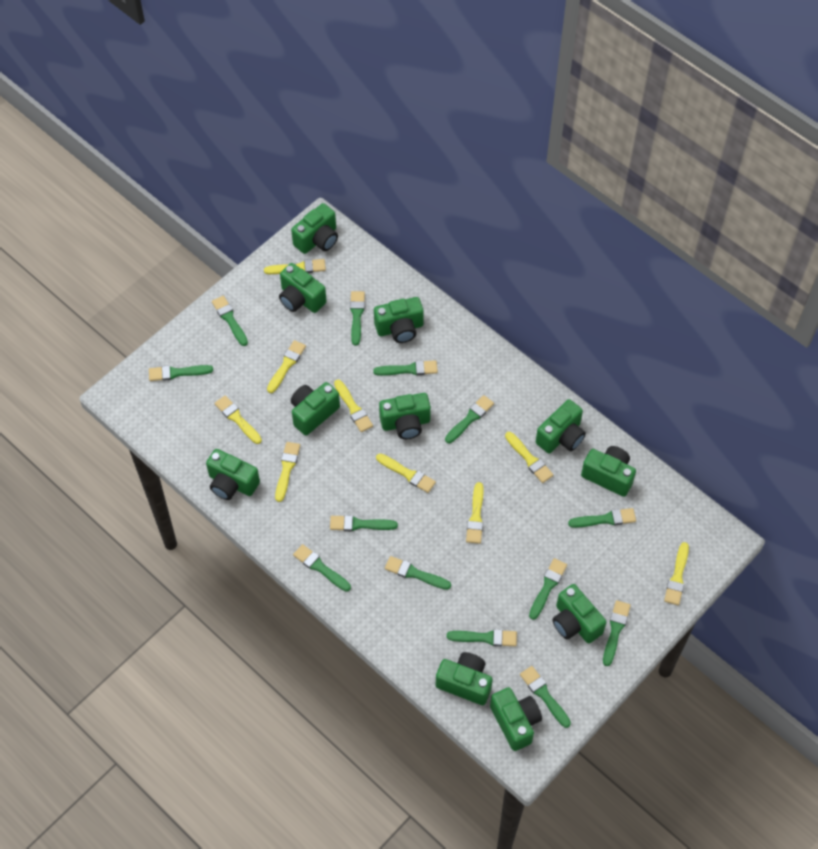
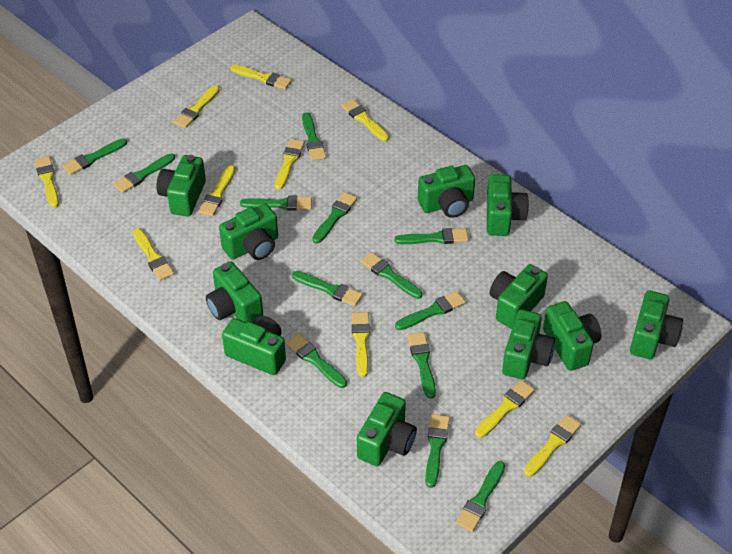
yellow brush: [214,395,262,444] [264,259,326,274] [267,340,306,393] [275,442,300,502] [334,380,373,432] [376,454,436,493] [466,482,483,544] [505,432,554,483] [664,542,689,605] = 9 -> [35,156,59,208] [133,229,174,281] [174,85,220,128] [199,165,235,216] [230,65,292,90] [275,139,305,190] [341,99,389,141] [352,312,370,377] [475,380,535,438] [524,415,581,477] = 10

